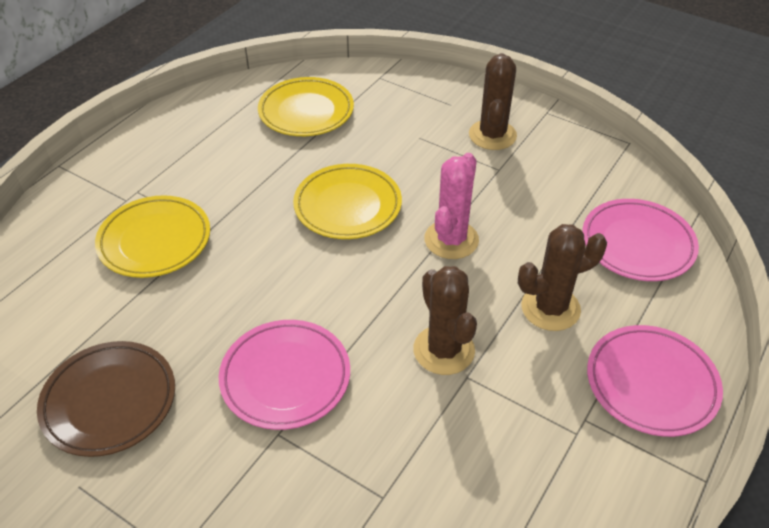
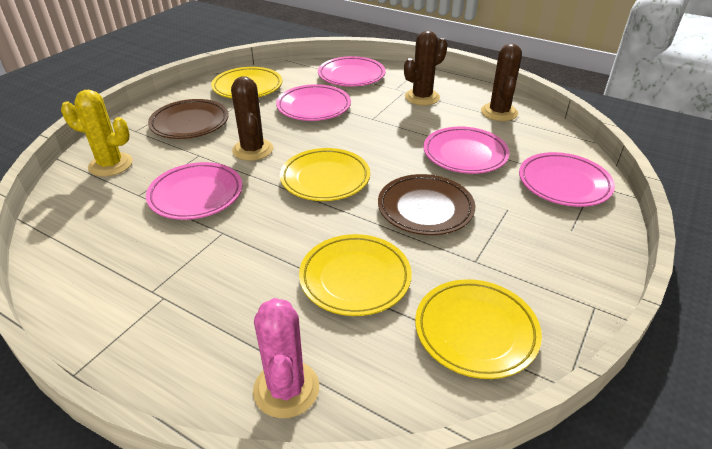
brown plate: [37,341,175,457] = 1 -> [148,99,229,139] [378,174,475,235] = 2
pink plate: [219,320,350,430] [582,199,699,281] [587,325,723,437] = 3 -> [146,162,242,220] [276,84,351,121] [318,56,385,87] [423,127,510,174] [519,152,615,207] = 5
yellow cactus: none = 0 -> [61,90,133,177] = 1
yellow plate: [95,195,210,278] [258,77,354,136] [293,164,402,239] = 3 -> [211,67,282,98] [280,148,370,201] [299,234,412,316] [415,279,542,379] = 4

